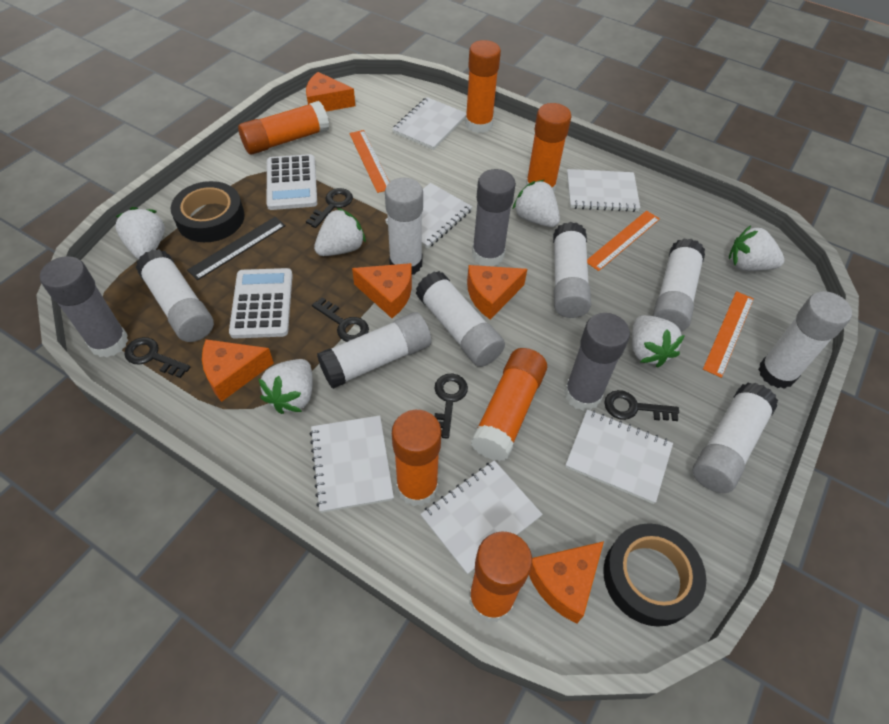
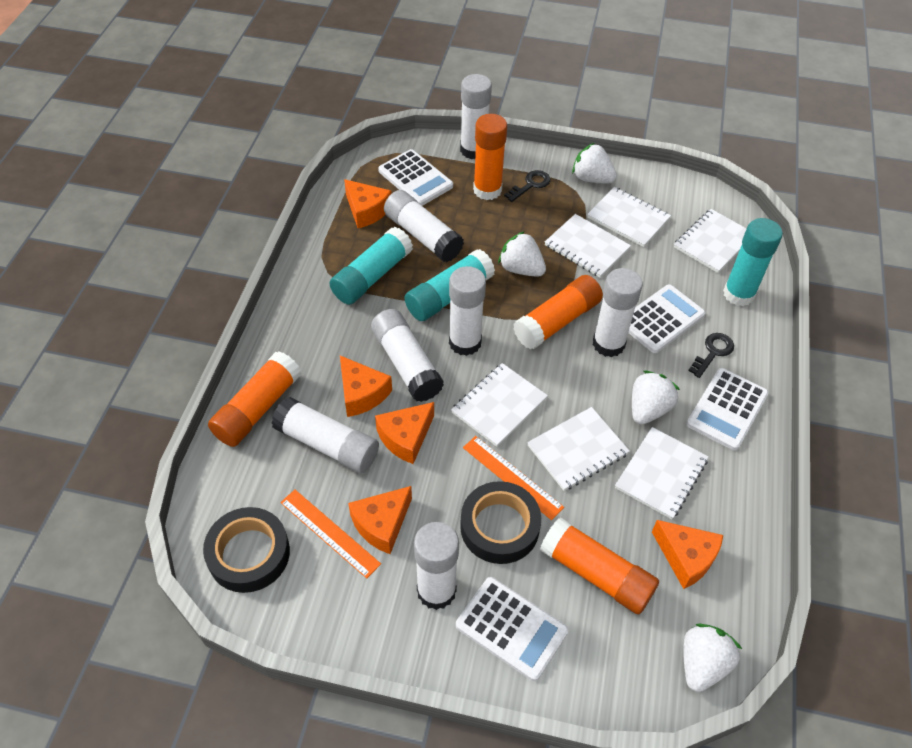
black key: [124,337,190,378] [306,188,353,228] [312,297,369,342] [434,374,468,439] [604,390,679,421] = 5 -> [504,170,550,202] [688,333,734,378] = 2
black ruler: [187,217,286,280] = 1 -> none = 0
grey glue stick: [40,256,128,357] [472,169,516,267] [564,313,630,411] = 3 -> none = 0
orange glue stick: [238,101,329,155] [392,410,441,506] [465,40,501,133] [469,531,532,622] [471,348,547,461] [525,103,572,191] = 6 -> [208,351,301,447] [473,114,507,200] [513,275,603,350] [540,517,659,614] = 4
orange ruler: [349,130,390,193] [587,211,660,271] [703,291,754,378] = 3 -> [280,490,381,578] [463,436,564,520] = 2
turquoise glue stick: none = 0 -> [330,227,413,305] [405,249,495,321] [723,218,783,306] = 3
white calculator: [229,268,293,338] [267,154,317,210] = 2 -> [378,149,453,206] [456,577,568,681] [628,284,706,353] [687,368,769,450] = 4
white glue stick: [136,249,214,342] [317,312,432,389] [385,178,423,274] [416,271,505,367] [553,222,591,318] [653,238,705,332] [693,383,778,493] [758,291,852,389] = 8 -> [272,397,379,473] [371,309,444,402] [384,190,464,262] [414,522,459,610] [449,266,486,356] [460,74,492,159] [593,268,643,357] = 7
white strawberry: [115,207,165,259] [258,359,313,414] [314,208,366,256] [513,180,560,227] [632,315,685,368] [729,225,784,271] = 6 -> [498,231,546,277] [572,143,617,183] [632,371,680,425] [683,624,742,692] = 4

